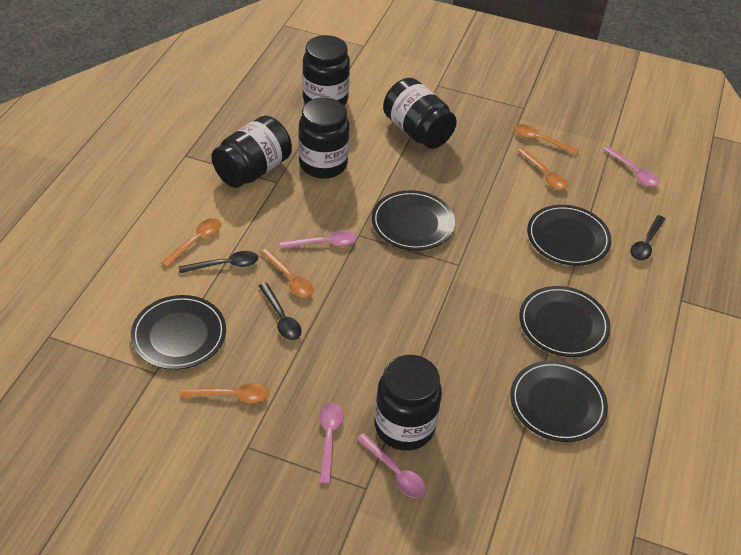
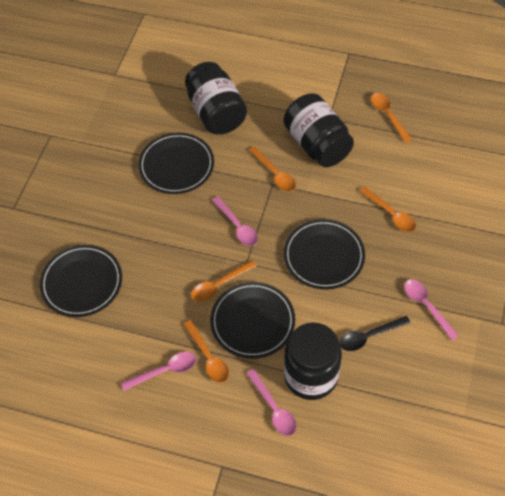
black jar: [211,116,292,188] [298,97,349,179] [302,35,350,106] [375,355,442,451] [383,78,457,149] = 5 -> [185,62,247,134] [283,93,354,167] [284,323,342,400] = 3
black plate: [131,295,226,370] [372,190,455,250] [510,360,608,442] [519,286,610,357] [527,205,611,266] = 5 -> [40,245,122,317] [138,133,214,194] [210,282,295,359] [284,219,365,290] = 4
black spoon: [179,251,258,273] [259,283,302,340] [630,215,665,260] = 3 -> [339,316,411,351] = 1

